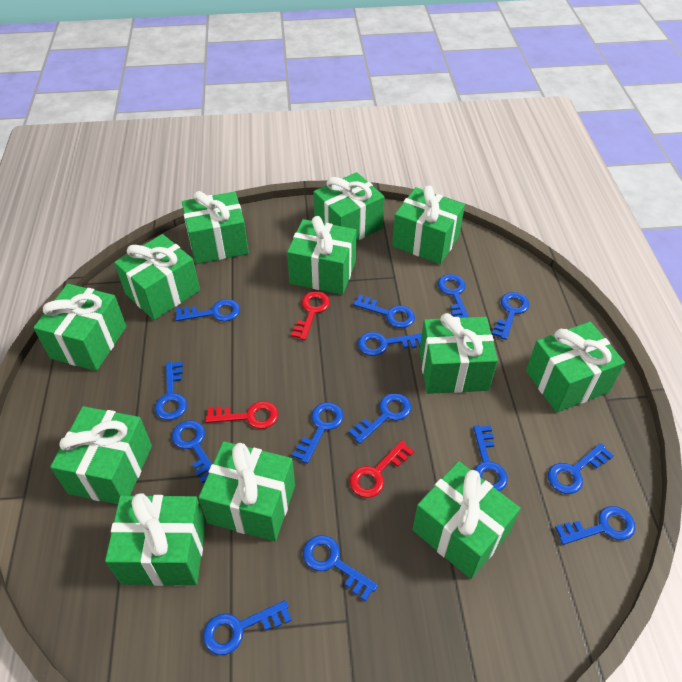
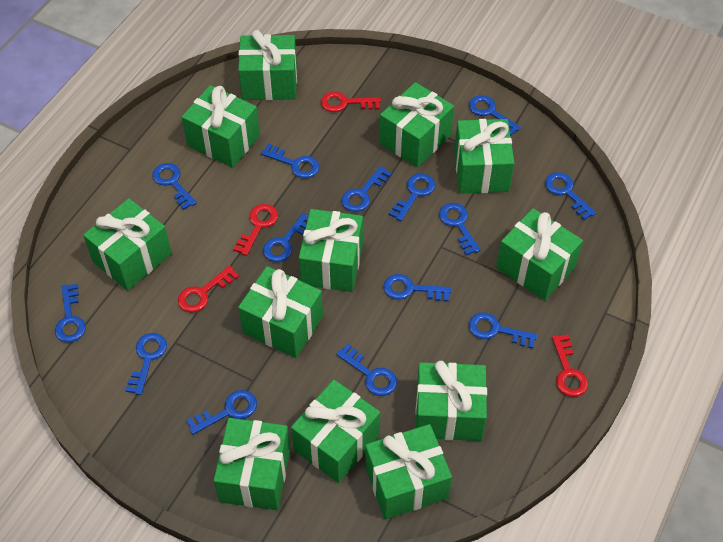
red key: [206,401,279,429] [291,291,330,340] [350,440,414,498] = 3 -> [178,266,239,313] [233,204,278,256] [321,91,381,112] [552,335,588,397] = 4

